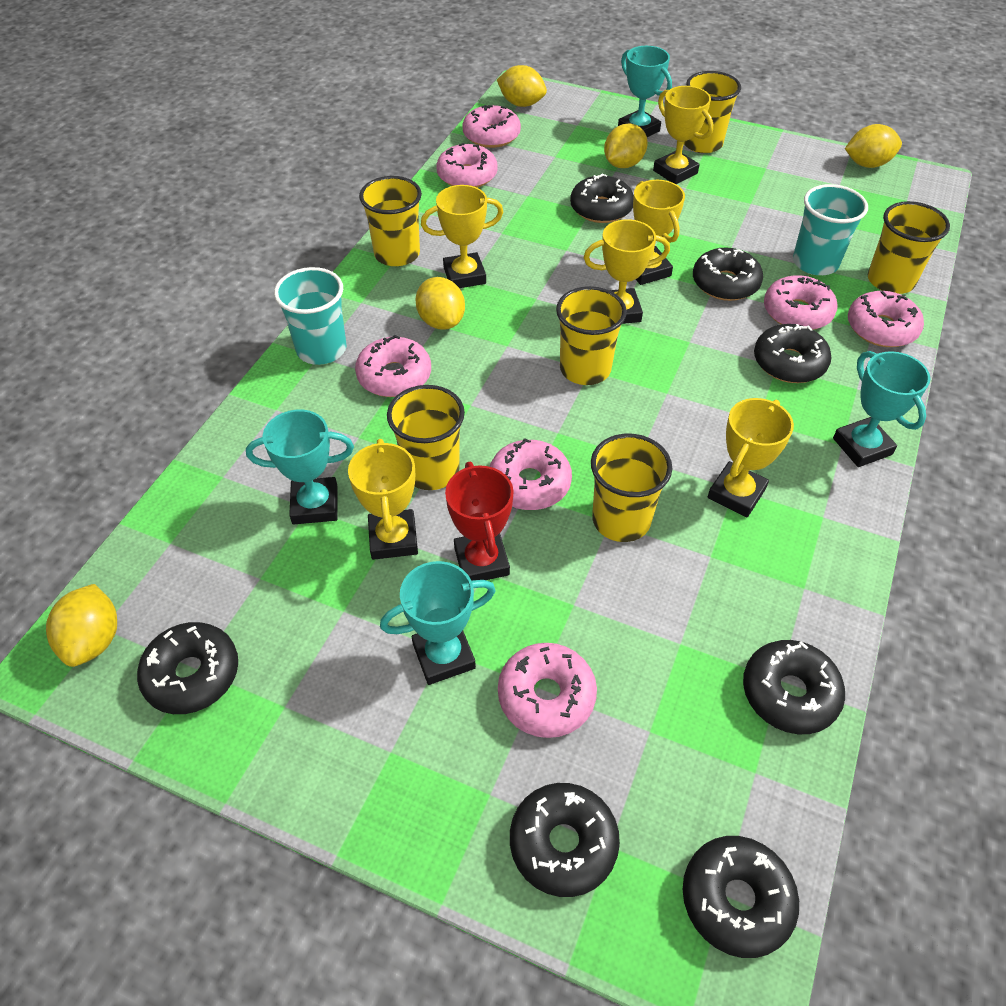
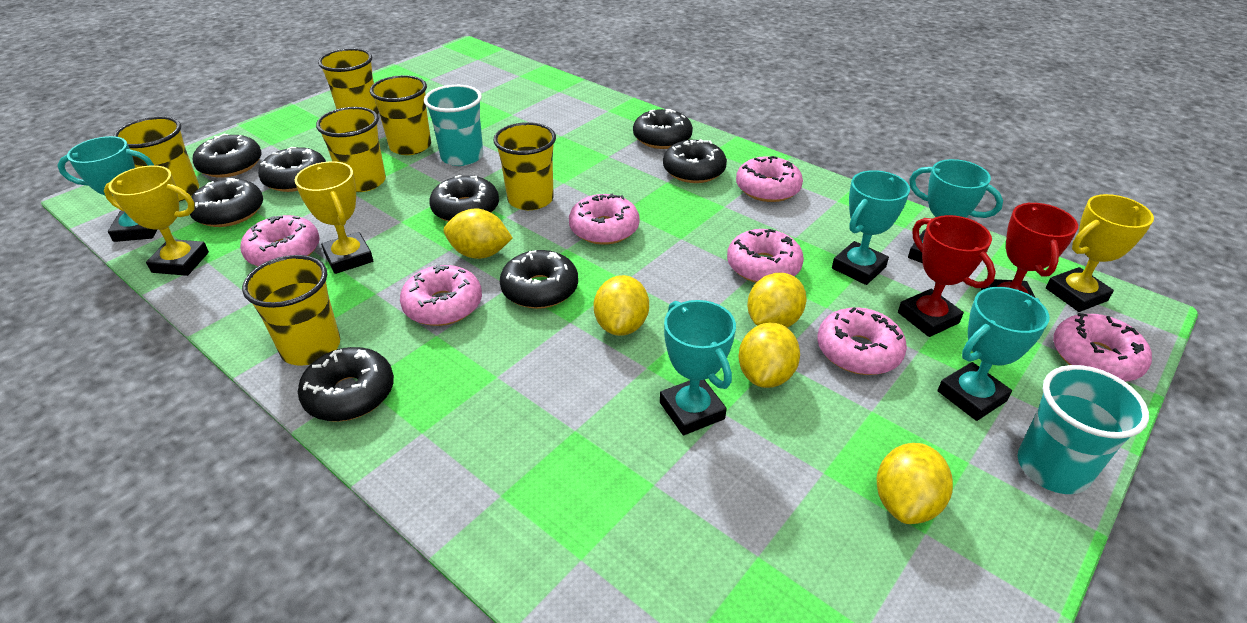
black donut: [137,622,238,714] [510,783,620,897] [570,173,634,223] [683,836,799,958] [693,247,763,301] [743,640,845,734] [754,324,831,383] = 7 -> [190,178,263,227] [193,134,262,178] [258,147,326,192] [298,347,394,422] [429,175,499,222] [500,250,578,309] [633,109,693,149] [663,139,727,183] = 8
red trophy: [445,462,514,581] = 1 -> [898,215,996,337] [981,203,1078,298] = 2
turquoise trophy: [246,410,354,524] [380,561,496,685] [618,46,672,137] [833,351,931,467] = 4 -> [57,136,157,242] [660,300,736,435] [832,170,910,285] [908,159,1003,263] [938,287,1050,421] = 5
yellow trophy: [348,439,418,560] [421,185,503,288] [583,219,670,324] [633,180,685,285] [653,86,713,184] [708,398,794,517] = 6 -> [104,165,209,276] [295,161,373,274] [1046,194,1154,312] = 3

